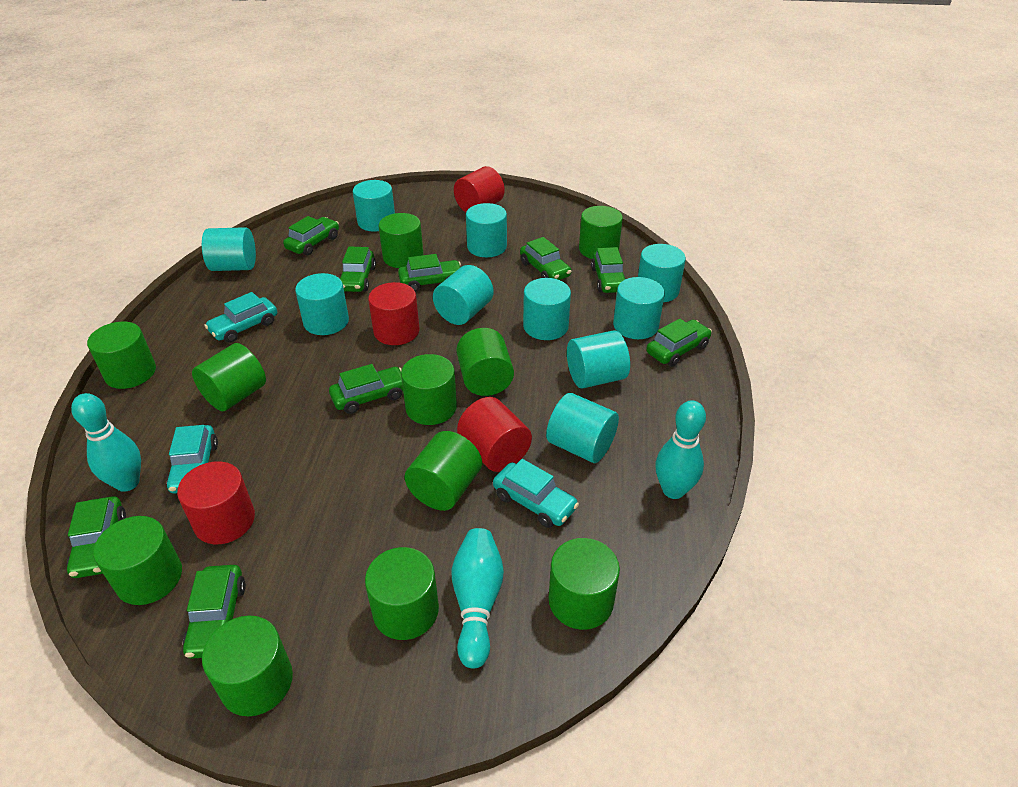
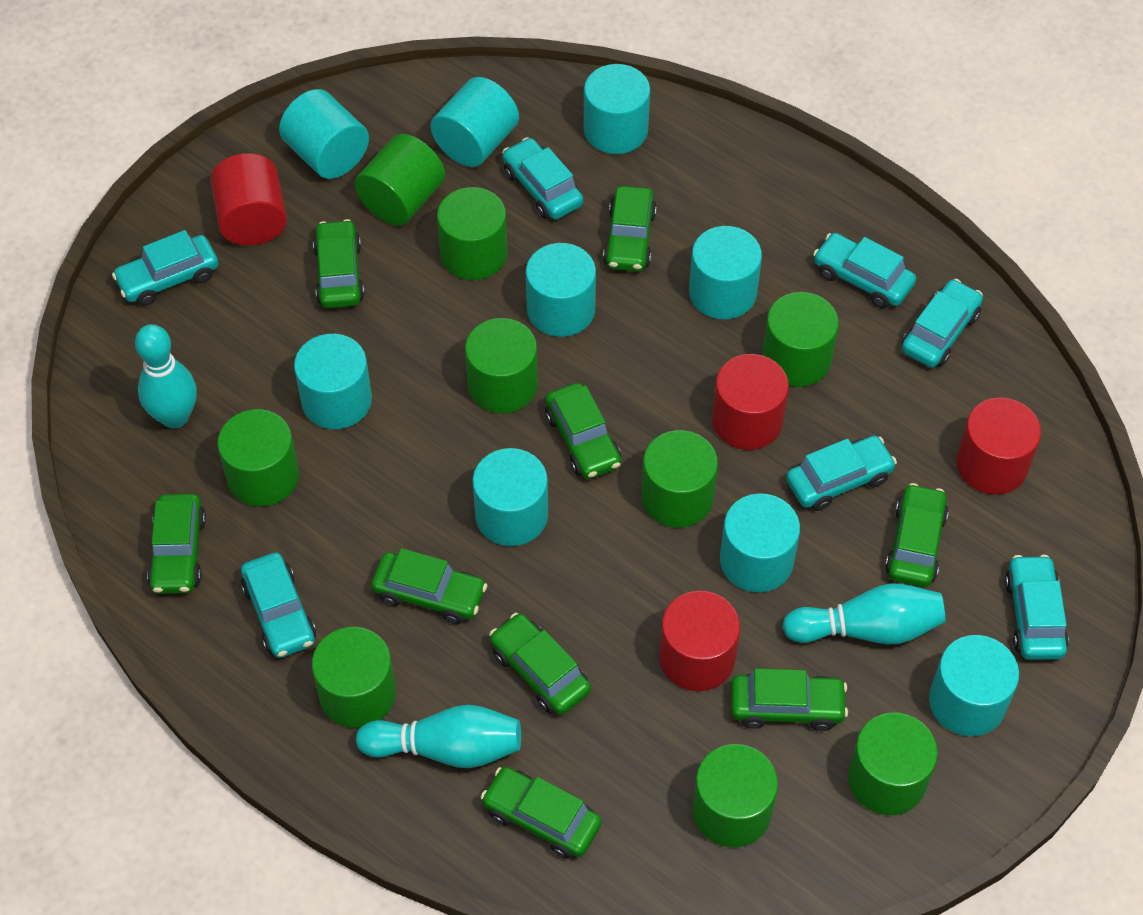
green cylinder: [87,321,156,389] [93,516,182,605] [192,343,266,411] [202,616,293,716] [365,547,439,640] [379,213,424,268] [401,354,457,425] [405,431,482,511] [456,328,514,396] [549,538,620,630] [579,206,623,259] = 11 -> [217,409,299,507] [312,627,396,728] [355,134,445,226] [437,187,508,280] [465,318,538,414] [641,430,718,528] [692,744,778,847] [762,292,839,387] [848,713,938,815] = 9
turquoise car: [166,425,218,494] [204,292,277,343] [493,459,579,528] = 3 -> [112,230,218,306] [241,552,316,658] [502,137,583,220] [786,436,897,511] [813,233,916,308] [902,279,983,368] [1004,555,1069,660] = 7
turquoise cylinder: [202,227,256,271] [295,273,349,335] [353,180,395,232] [433,265,494,325] [466,203,507,257] [523,278,571,340] [546,393,619,463] [567,330,630,389] [613,277,665,339] [638,244,686,302] = 10 -> [279,89,369,179] [294,334,372,429] [430,77,519,167] [472,448,548,546] [526,243,596,337] [584,64,650,154] [689,226,762,319] [720,493,800,592] [929,635,1019,736] = 9

